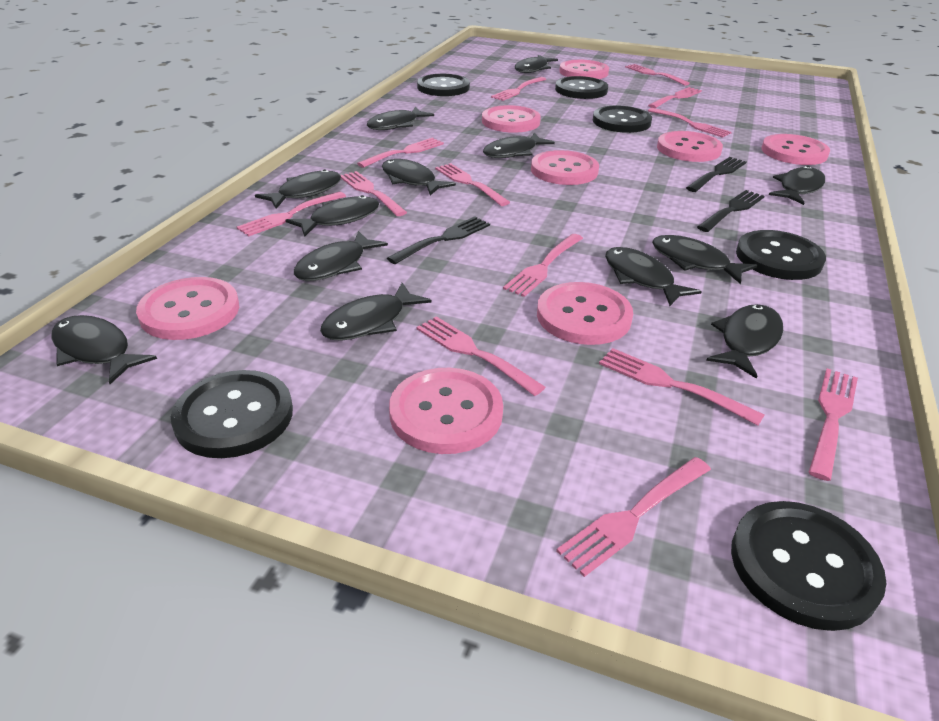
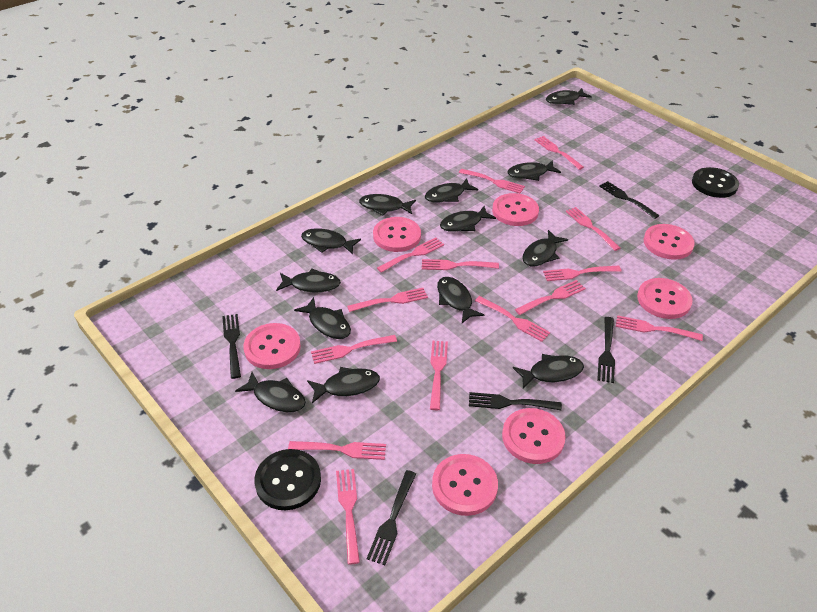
black button: [171,370,293,458] [417,74,470,96] [555,76,608,99] [593,106,652,133] [731,501,887,631] [736,230,826,280] = 6 -> [254,449,321,510] [692,167,739,198] = 2
black fork: [387,216,490,264] [686,157,747,192] [697,190,765,232] = 3 -> [222,314,241,379] [367,470,416,565] [469,392,562,410] [597,317,615,383] [599,181,659,219] = 5
pink button: [136,277,239,340] [389,368,503,454] [482,105,541,133] [531,150,599,185] [537,282,633,345] [559,60,609,79] [657,131,723,162] [761,134,830,165] = 8 -> [243,323,301,369] [373,217,421,252] [432,454,498,516] [492,193,539,226] [502,408,566,464] [637,278,693,319] [643,224,695,260] = 7
pink fork: [237,191,346,237] [340,171,407,216] [357,138,444,168] [416,317,546,396] [435,163,510,206] [491,77,546,101] [503,234,583,297] [556,457,711,577] [599,348,764,426] [625,64,690,86] [648,87,702,108] [648,108,731,138] [808,369,858,481] = 13 -> [288,441,386,460] [311,335,397,364] [336,469,360,565] [347,288,428,312] [377,238,444,273] [422,259,499,270] [430,341,448,410] [459,169,525,194] [475,296,550,342] [515,280,586,315] [534,136,584,170] [543,266,621,281] [566,207,620,251] [616,315,703,341] = 14

